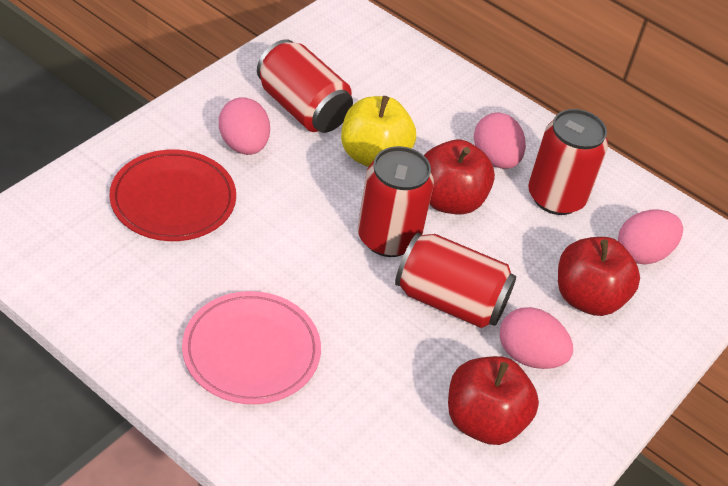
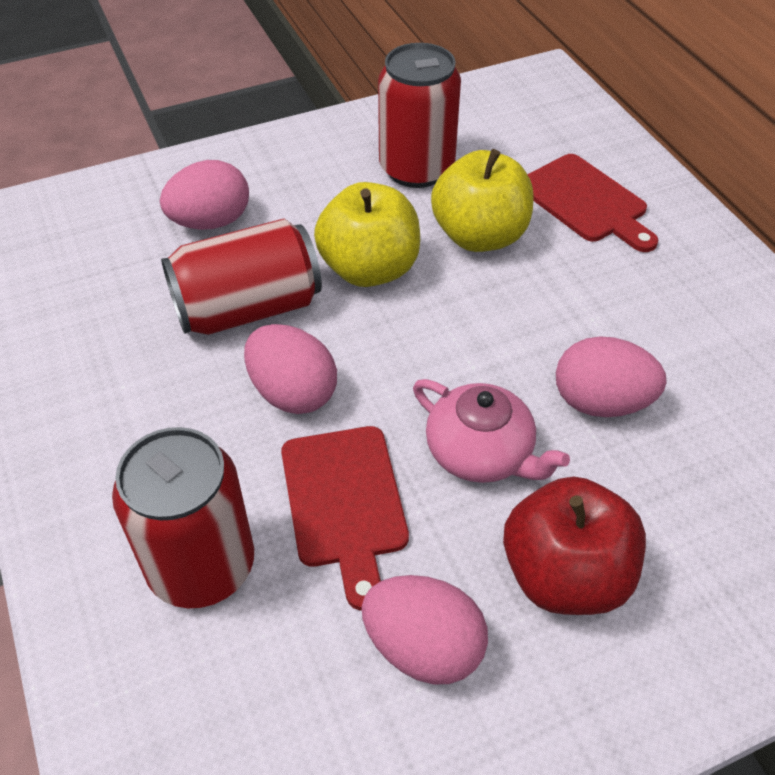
pink plate: [182,291,321,404] = 1 -> none = 0
pink teapot: none = 0 -> [413,379,570,483] = 1
red apple: [424,140,495,215] [448,356,539,445] [558,237,640,316] = 3 -> [503,477,646,615] = 1
red can: [257,39,353,133] [358,146,434,257] [395,233,516,328] [528,109,608,215] = 4 -> [112,427,254,608] [161,219,322,335] [378,43,461,188] = 3
red cutting board: none = 0 -> [281,426,409,611] [527,154,658,252] = 2
red plate: [109,150,236,241] = 1 -> none = 0
yellow apple: [341,96,416,167] = 1 -> [314,182,420,287] [431,149,534,252] = 2

